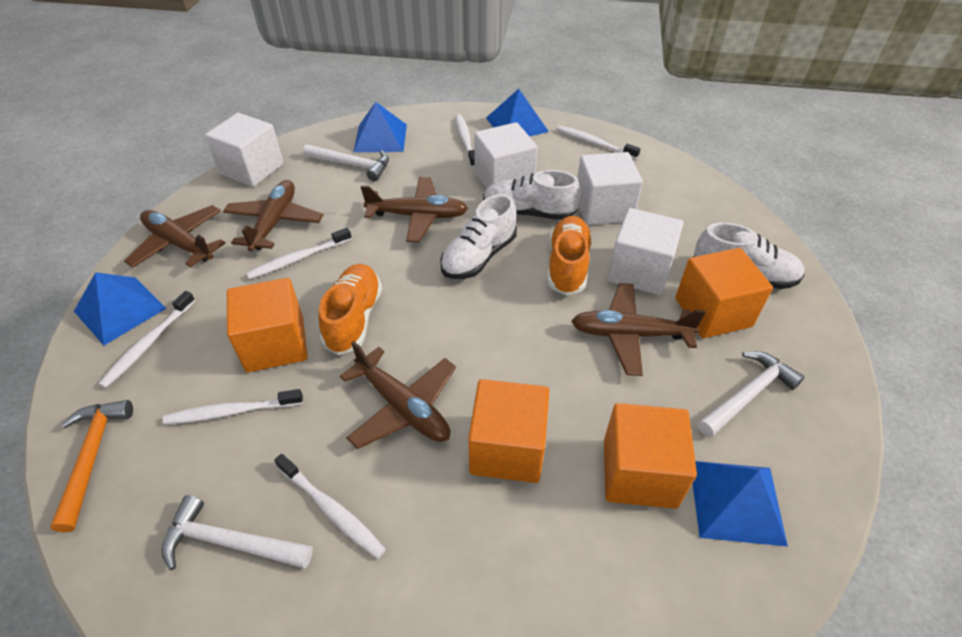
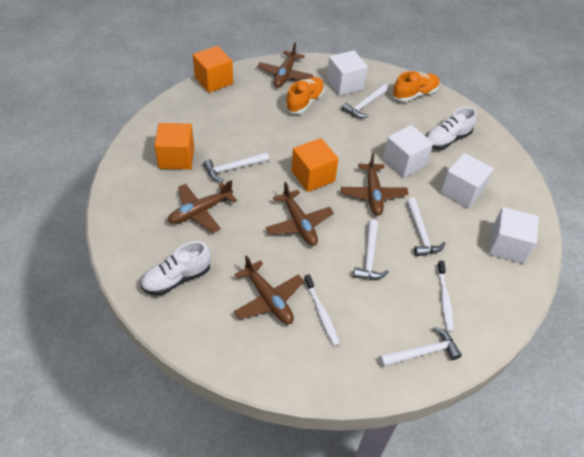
blue pyramid: [74,272,167,345] [353,102,407,152] [486,89,549,137] [693,461,788,547] = 4 -> none = 0
orange cube: [227,278,308,372] [468,379,549,483] [604,403,697,509] [675,248,773,338] = 4 -> [154,123,194,170] [193,46,233,93] [291,138,338,192] = 3
orange hammer: [50,400,133,533] = 1 -> none = 0
white hammer: [161,495,313,570] [303,144,389,181] [698,351,805,437] = 3 -> [203,152,269,182] [341,84,388,118] [353,219,389,279] [379,327,462,367] [407,198,445,256] = 5
white shoe: [440,194,517,279] [483,170,581,220] [693,222,804,289] = 3 -> [141,241,211,295] [426,107,477,149] = 2
white toothbrush: [98,291,195,388] [163,389,303,425] [246,228,352,279] [274,454,386,559] [455,114,475,168] [556,126,640,159] = 6 -> [304,274,340,346] [437,261,454,332] = 2

